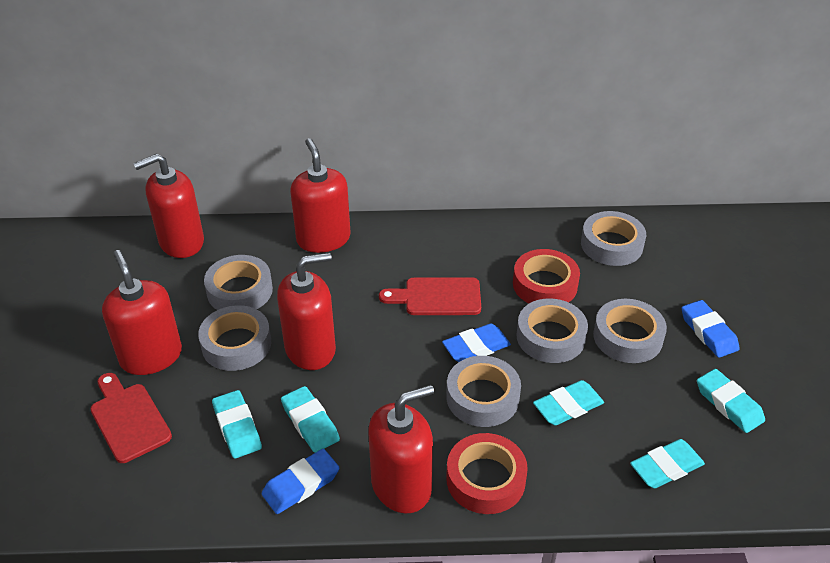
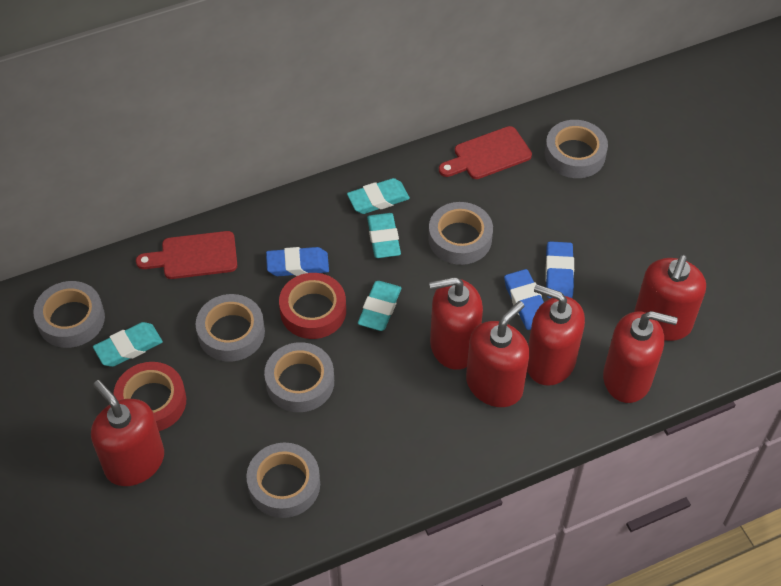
red soap dispenser: [102,250,182,375] [133,153,204,258] [277,252,336,370] [290,138,351,253] [368,385,434,514] = 5 -> [91,380,164,486] [429,277,483,370] [466,301,530,407] [527,284,585,386] [603,311,678,403] [634,255,706,341] = 6
turquoise eraser: [212,390,262,459] [281,386,340,453] [533,380,604,426] [630,439,705,489] [697,369,765,433] = 5 -> [93,322,163,367] [347,178,410,214] [358,281,401,331] [367,213,401,258] = 4

